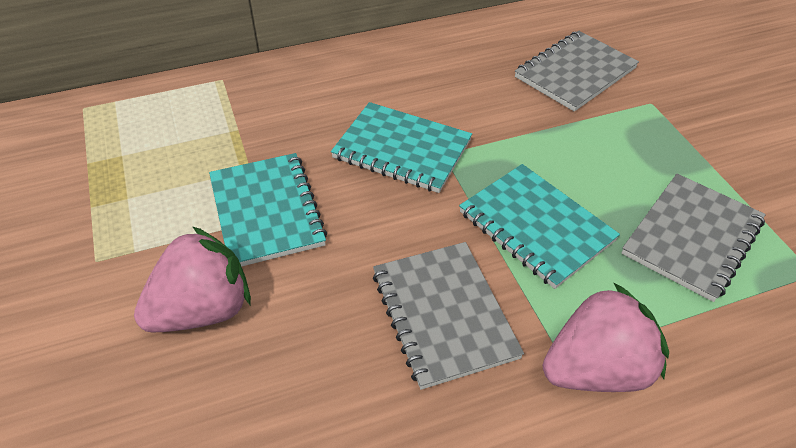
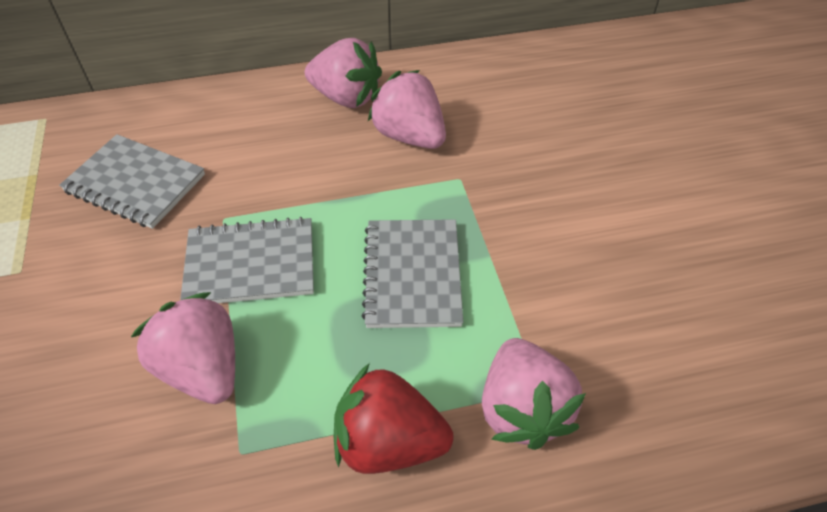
pink strawberry: [134,226,251,332] [543,282,669,392] = 2 -> [131,292,235,404] [305,38,382,108] [368,70,446,149] [482,338,586,450] = 4
red strawberry: none = 0 -> [334,363,454,474] = 1
turquoise notebook: [209,153,327,267] [331,102,472,193] [459,164,620,289] = 3 -> none = 0

